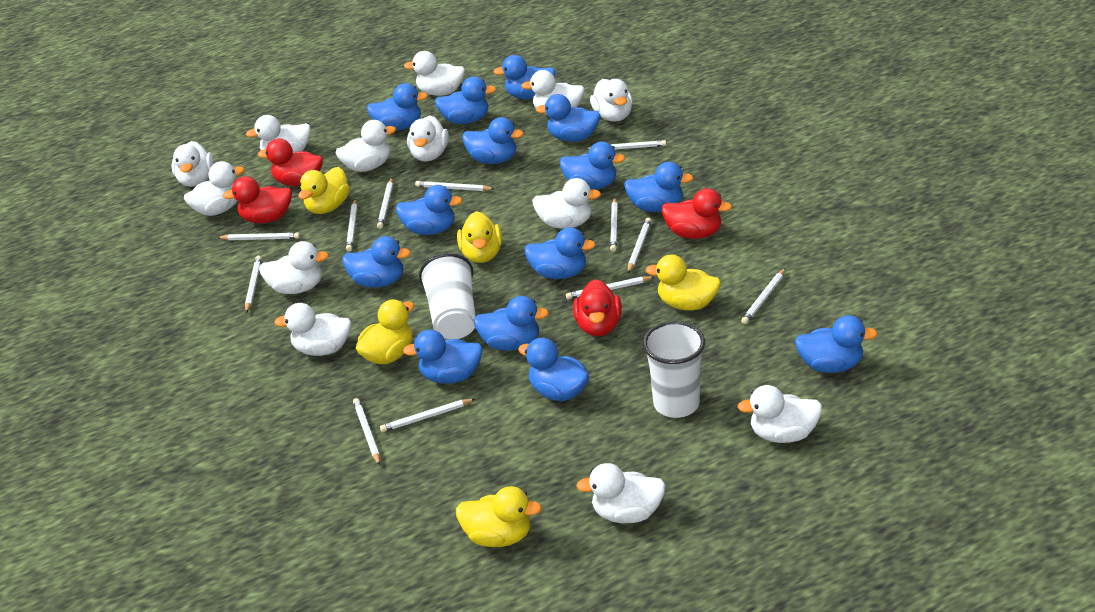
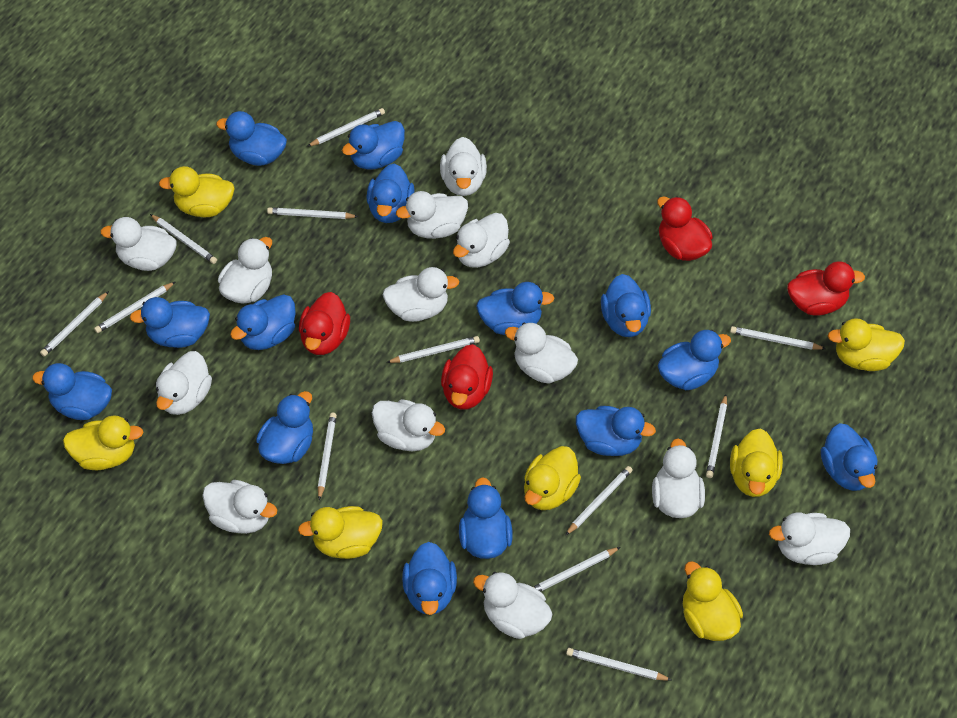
white cup: [419,253,476,339] [643,321,705,418] = 2 -> none = 0
yellow duck: [298,167,350,214] [356,299,414,364] [456,486,542,547] [457,211,502,263] [645,254,721,310] = 5 -> [63,415,144,470] [159,166,235,217] [298,506,383,559] [524,446,581,510] [683,561,743,641] [730,429,783,497] [828,318,905,371] = 7

